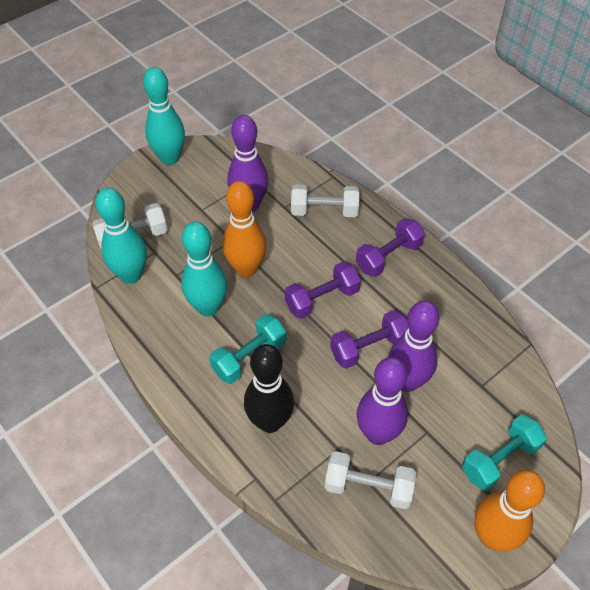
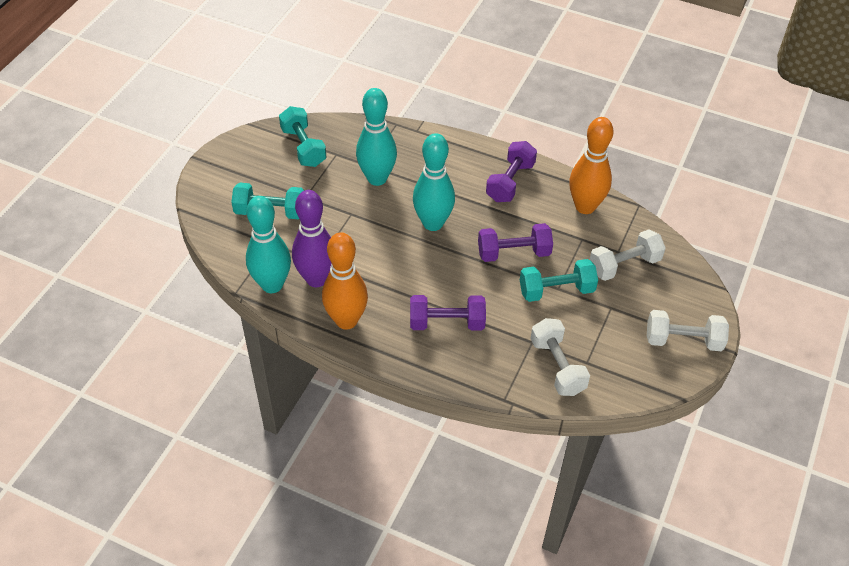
black bowling pin: [244,344,294,433] = 1 -> none = 0
purple bowling pin: [228,115,268,212] [357,357,408,445] [388,301,440,392] = 3 -> [292,190,331,287] = 1
turquoise dumbbell: [209,314,286,384] [462,414,547,491] = 2 -> [231,183,304,219] [279,106,326,167] [520,259,598,302] = 3

